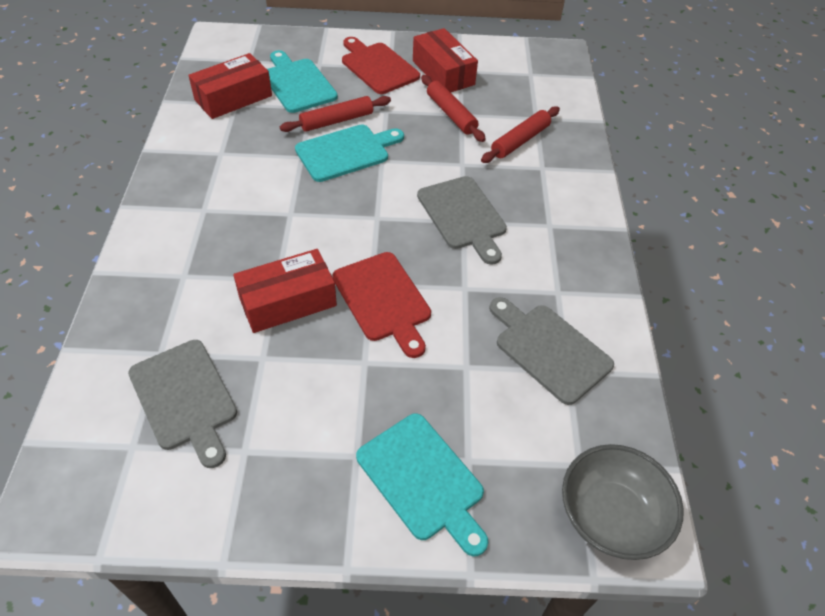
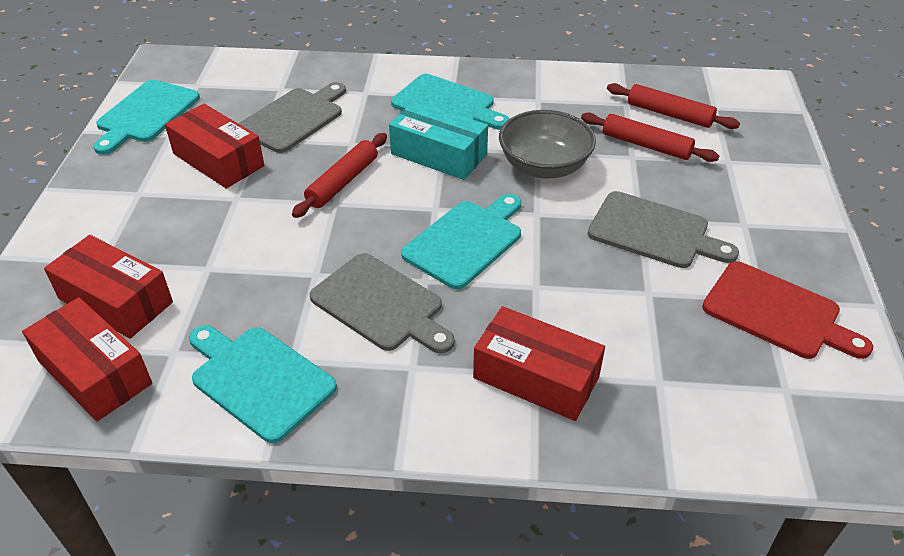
red box: [188,53,272,119] [233,249,337,333] [413,28,478,92] = 3 -> [22,297,152,421] [44,235,173,339] [165,104,264,189] [473,306,605,421] = 4
red cutting board: [332,252,431,358] [342,37,420,94] = 2 -> [702,261,873,359] = 1
turquoise box: none = 0 -> [389,101,488,180] = 1
turquoise cutting board: [267,50,338,113] [295,124,404,182] [356,413,489,556] = 3 -> [93,80,200,155] [189,325,337,443] [391,74,510,130] [401,194,521,289] = 4

